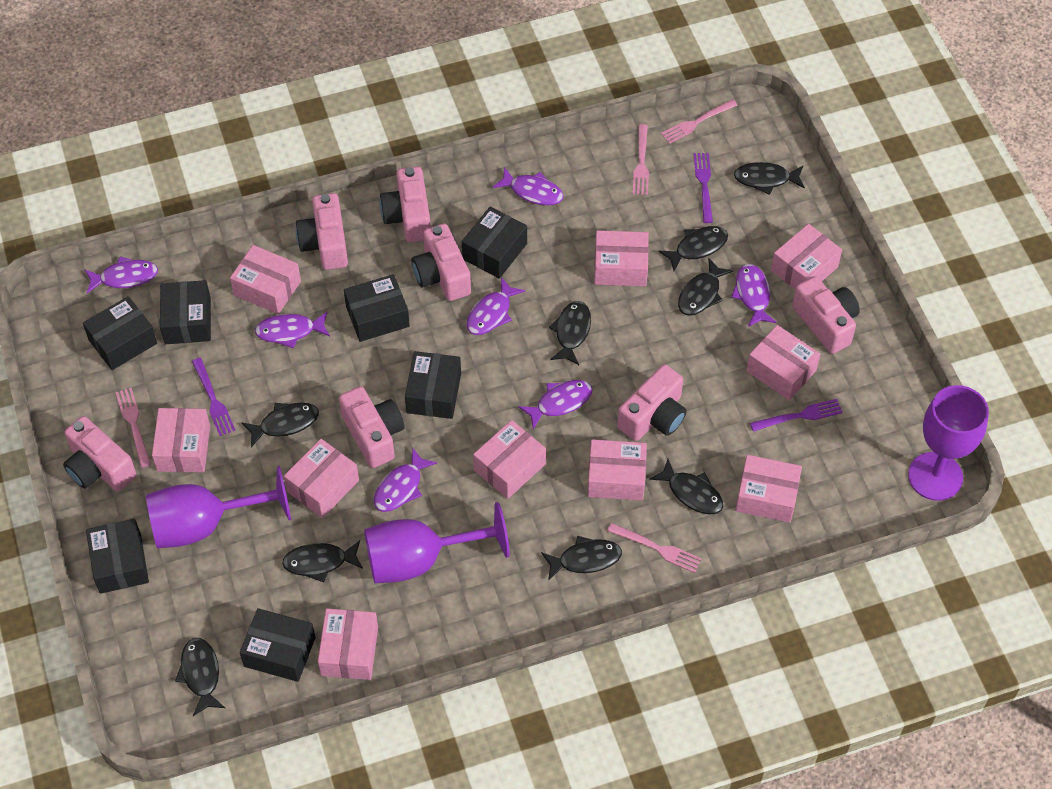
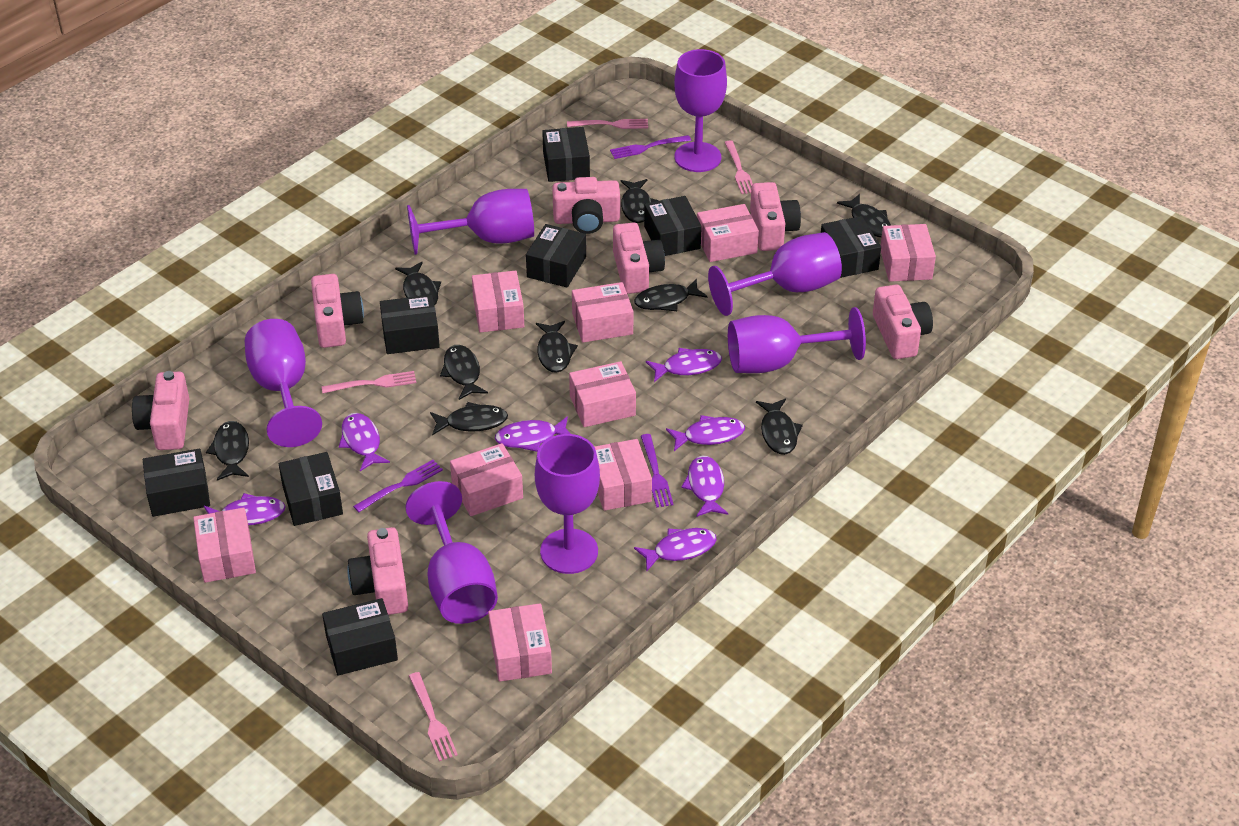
black box: [83,296,157,370] [86,519,149,594] [160,280,211,344] [240,608,315,682] [344,274,410,342] [405,351,461,419] [462,207,527,279] = 7 -> [143,448,210,517] [279,452,343,526] [322,598,398,676] [380,295,440,354] [526,224,586,287] [542,127,590,182] [644,196,702,256] [821,216,881,278] = 8
pink box: [152,408,210,473] [230,245,301,314] [284,439,359,518] [318,609,378,680] [473,420,546,499] [588,439,647,500] [594,230,649,286] [735,455,802,523] [746,325,820,400] [771,224,842,289] = 10 -> [193,507,256,583] [450,443,523,516] [472,271,524,333] [488,603,552,682] [569,361,636,427] [572,282,633,343] [594,439,652,511] [697,204,759,262] [881,224,936,282] = 9
purple goblet: [146,466,291,548] [364,502,510,583] [908,385,989,501] = 3 -> [245,319,322,447] [405,481,498,624] [407,189,534,255] [535,434,600,574] [674,49,727,172] [708,232,842,316] [728,307,866,373] = 7

